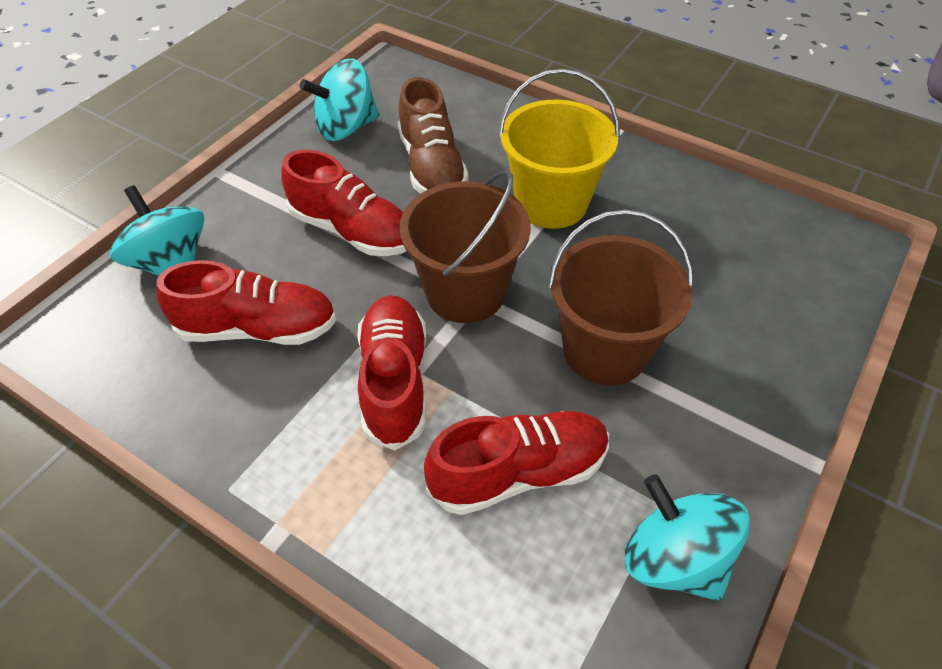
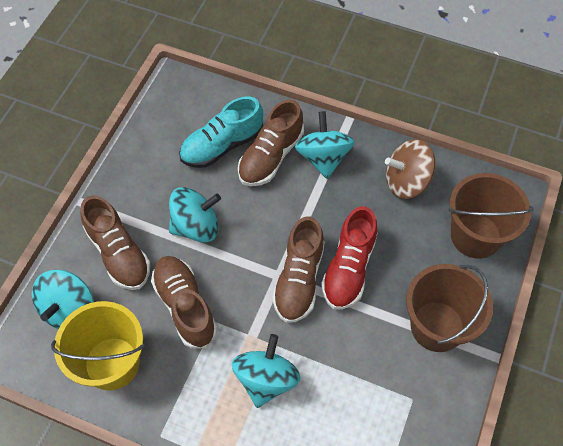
brown shoe: [398,77,468,194] = 1 -> [80,195,150,290] [151,256,217,349] [238,100,304,186] [272,216,325,323] = 4
brown spinning top: none = 0 -> [385,139,435,199] = 1
red shoe: [157,260,336,345] [281,150,406,256] [357,295,426,450] [424,411,609,515] = 4 -> [321,206,377,309] = 1
turquoise shoe: none = 0 -> [179,97,263,168] = 1
turquoise spinning top: [110,185,204,276] [300,59,379,141] [625,474,750,601] = 3 -> [32,270,94,329] [169,187,221,243] [232,334,301,408] [295,111,355,179] = 4

